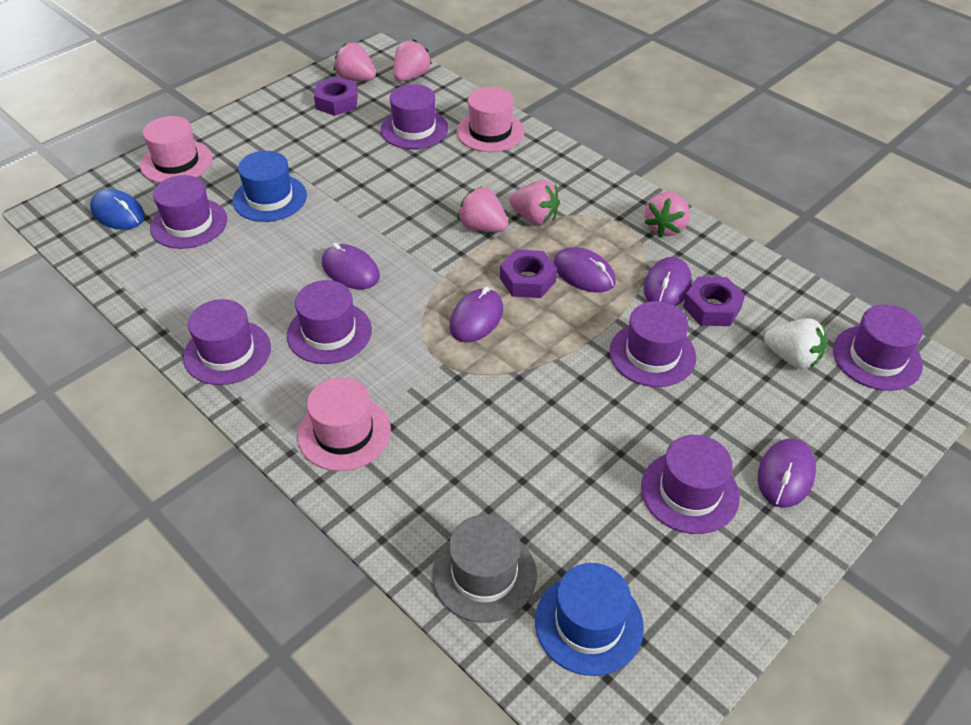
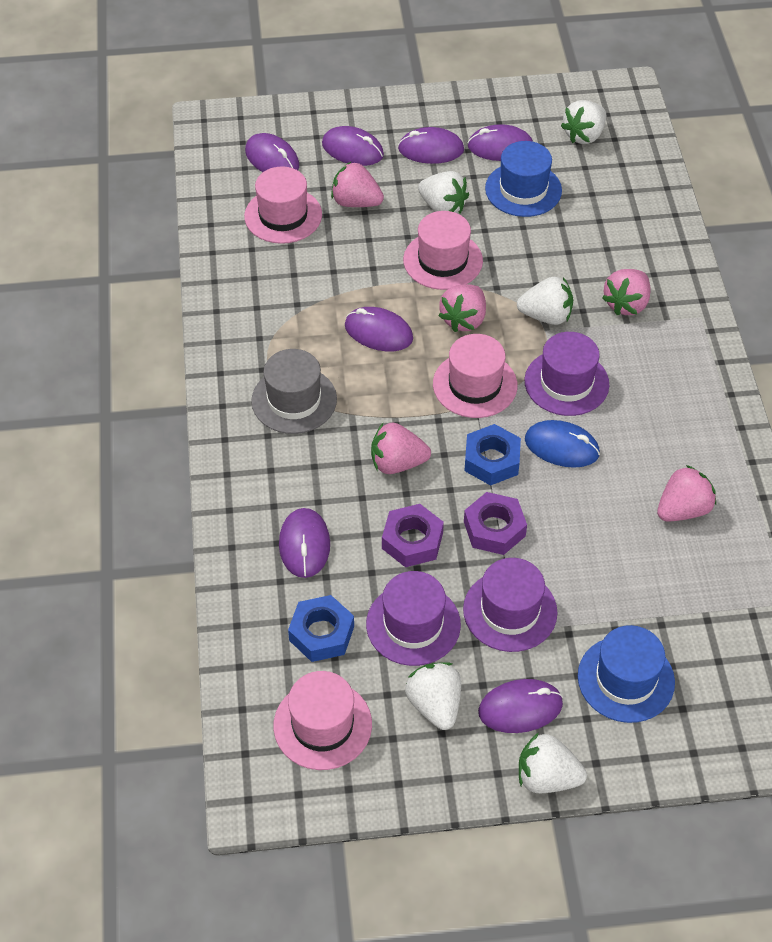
blue nut: none = 0 -> [288,595,354,662] [464,424,521,486] = 2
pink hat: [140,116,213,183] [298,377,391,471] [457,87,524,152] = 3 -> [244,166,322,244] [273,671,372,770] [403,211,483,290] [433,334,518,418] = 4
purple hat: [150,175,227,249] [183,299,271,385] [287,280,372,364] [380,84,448,149] [609,301,696,387] [641,435,740,534] [833,304,923,391] = 7 -> [366,571,461,666] [463,558,557,652] [524,332,609,416] = 3
purple mouse: [322,243,380,289] [449,287,503,342] [553,247,616,292] [644,257,692,306] [758,438,816,508] = 5 -> [245,133,299,172] [279,508,330,578] [322,126,384,166] [345,307,413,351] [398,127,464,164] [467,124,533,161] [478,679,563,733] = 7
purple nut: [314,77,358,116] [500,249,557,298] [683,276,745,326] = 3 -> [382,504,444,567] [464,492,527,555] = 2
white strawberry: [764,318,826,369] = 1 -> [405,663,461,730] [418,171,469,214] [517,277,573,325] [519,732,587,793] [561,100,606,144] = 5

